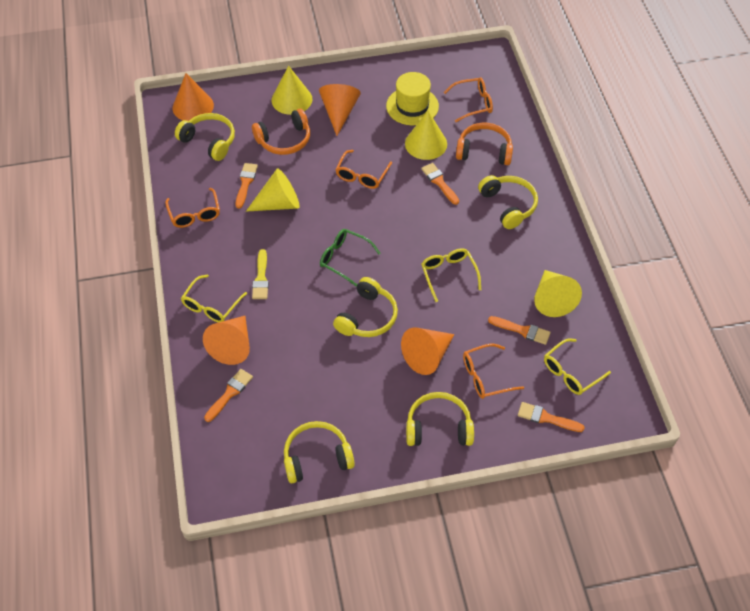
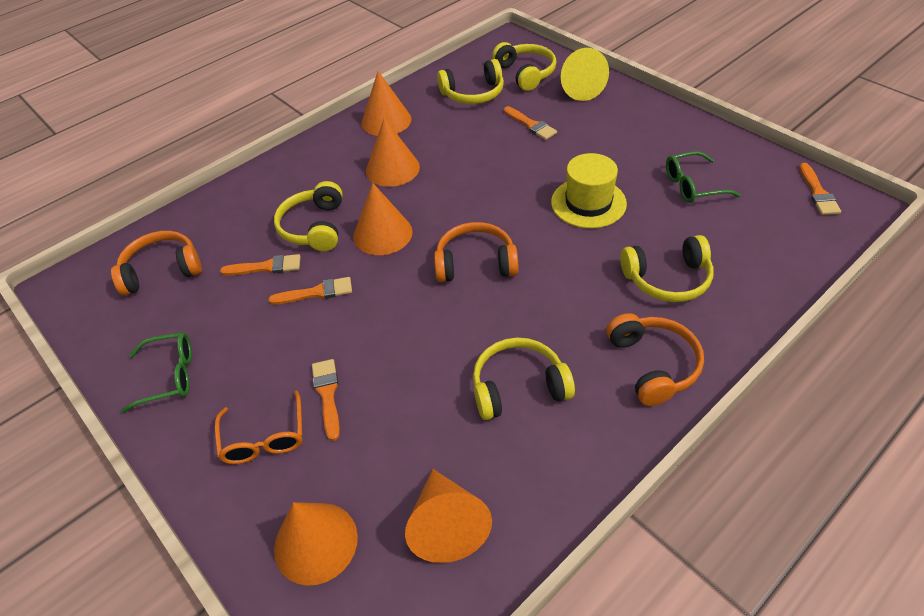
green glasses: [320,229,380,286] = 1 -> [120,332,192,414] [666,151,741,203] = 2
orange cone: [173,73,214,121] [203,316,250,365] [319,84,361,136] [401,327,455,375] = 4 -> [274,502,358,586] [353,183,413,255] [361,71,411,136] [366,118,420,187] [405,469,492,563] = 5
orange glasses: [165,188,220,228] [335,150,392,189] [444,78,493,122] [463,344,524,399] = 4 -> [215,390,302,464] = 1
orange headphones: [252,109,310,155] [456,123,513,165] = 2 -> [111,231,202,296] [434,222,519,282] [607,313,704,406] = 3
yellow brush: [252,249,269,299] = 1 -> none = 0
yellow cone: [246,169,300,212] [272,66,312,115] [405,111,447,160] [534,270,582,317] = 4 -> [561,48,609,101] = 1
yellow glasses: [181,274,247,323] [421,248,481,302] [544,339,611,395] = 3 -> none = 0

